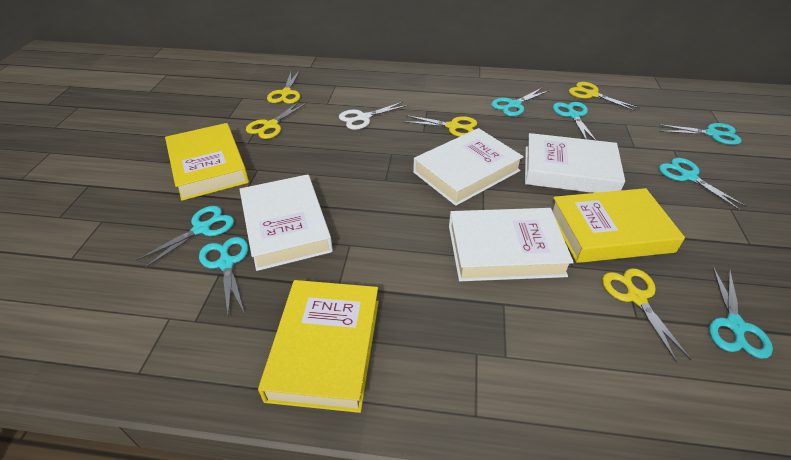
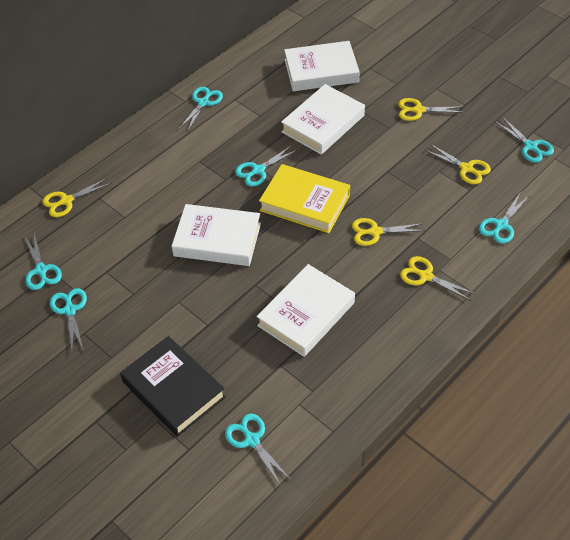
black book: none = 0 -> [120,336,226,437] = 1
white scissors: [339,102,408,130] = 1 -> none = 0
yellow book: [165,123,249,201] [258,280,379,413] [552,188,685,263] = 3 -> [259,164,350,233] = 1

